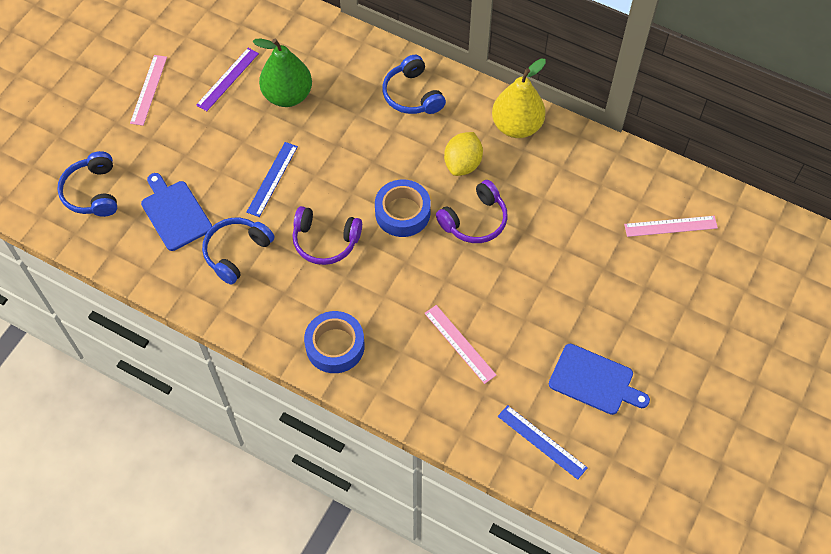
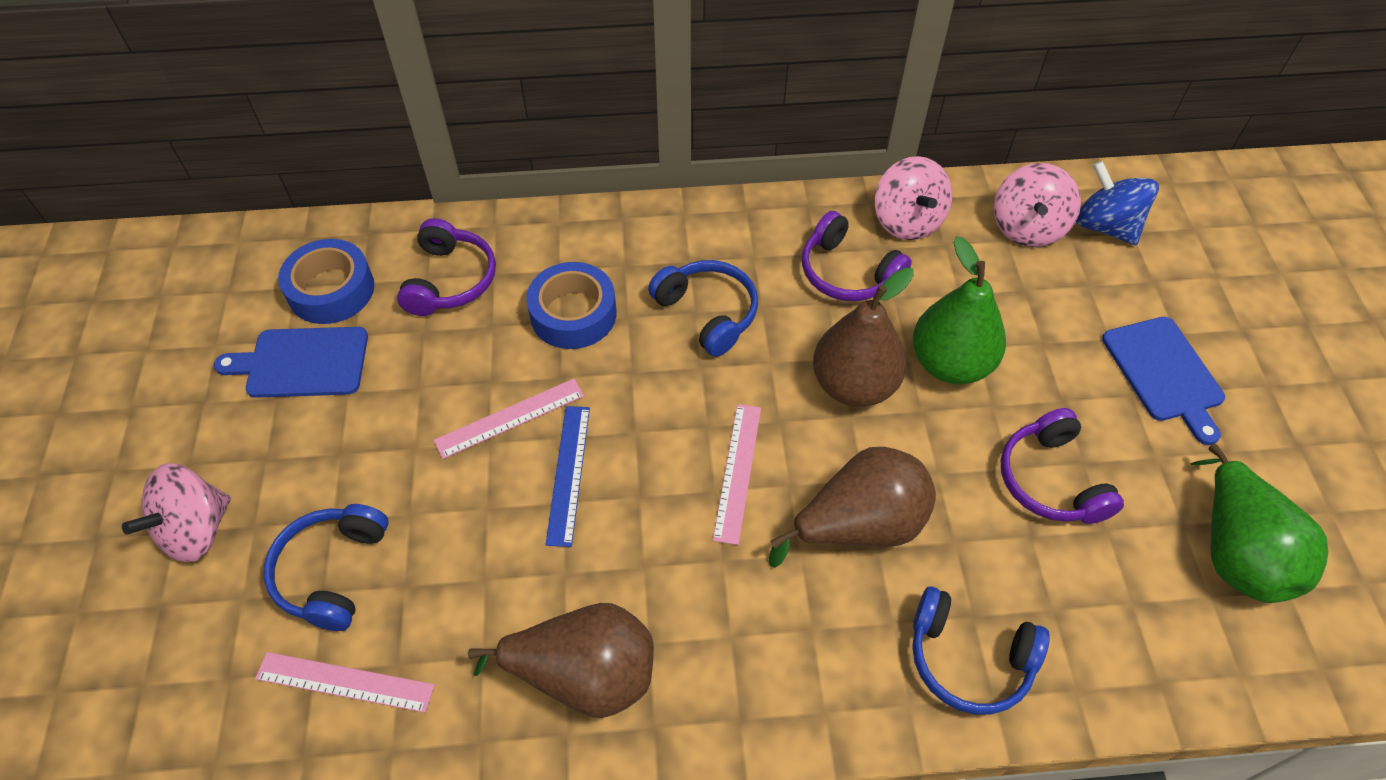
blue ruler: [246,142,298,217] [498,405,588,480] = 2 -> [545,406,590,547] = 1
blue spinning top: none = 0 -> [1076,161,1159,245] = 1
brown pear: none = 0 -> [468,603,654,718] [769,447,936,568] [813,267,914,407] = 3
green pear: [253,39,312,107] = 1 -> [913,236,1006,384] [1190,444,1328,603] = 2
pink spinning top: none = 0 -> [122,463,231,562] [875,156,952,240] [994,163,1081,247] = 3
purple headphones: [292,206,362,265] [436,180,508,243] = 2 -> [397,218,496,316] [802,211,912,301] [1001,408,1124,524] = 3
purple ruler: [196,48,259,111] = 1 -> none = 0
yellow lemon: [444,132,483,176] = 1 -> none = 0
yellow pear: [492,58,546,138] = 1 -> none = 0

